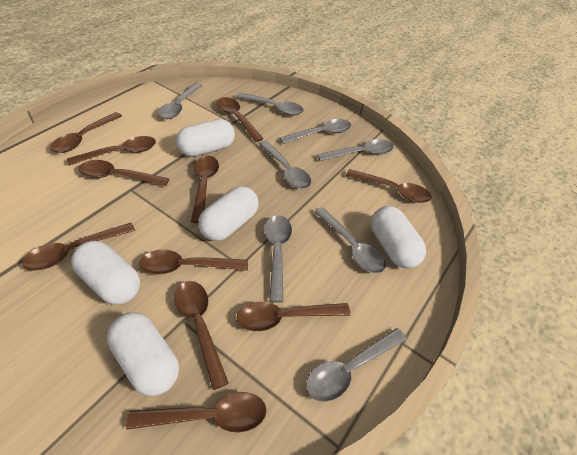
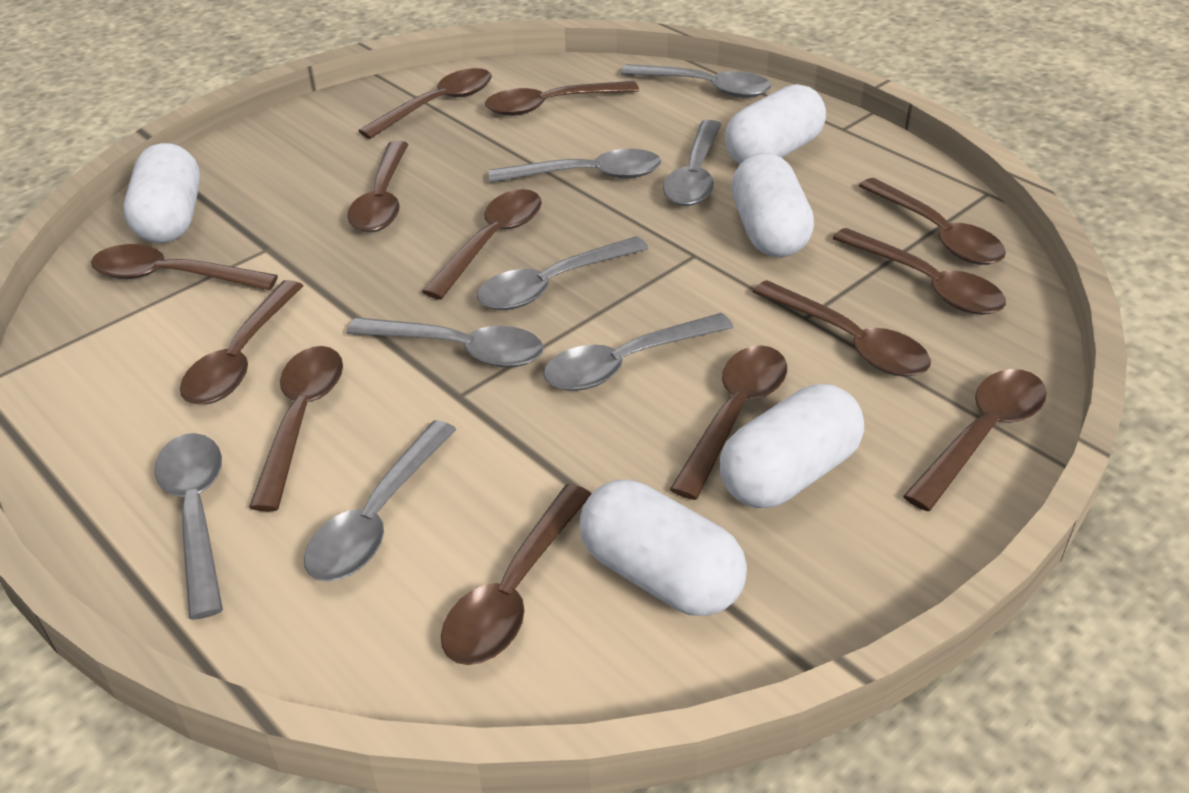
brown spoon: [22,223,135,271] [50,112,122,153] [67,136,156,166] [79,160,169,186] [126,392,267,433] [139,249,248,274] [174,281,229,390] [191,156,219,223] [217,97,264,142] [236,302,350,331] [346,169,431,203] = 11 -> [91,244,278,291] [180,280,303,404] [249,346,343,512] [347,141,408,232] [358,68,492,139] [422,189,542,299] [441,484,591,665] [485,81,639,116] [670,345,787,500] [753,280,931,377] [833,228,1006,315] [859,178,1006,265] [903,369,1047,511] = 13

